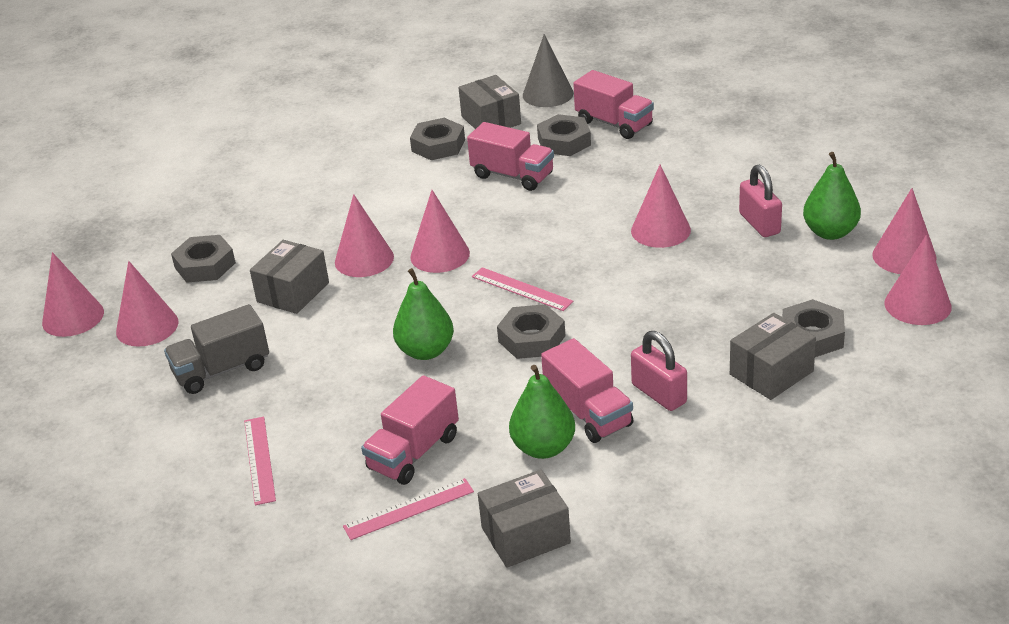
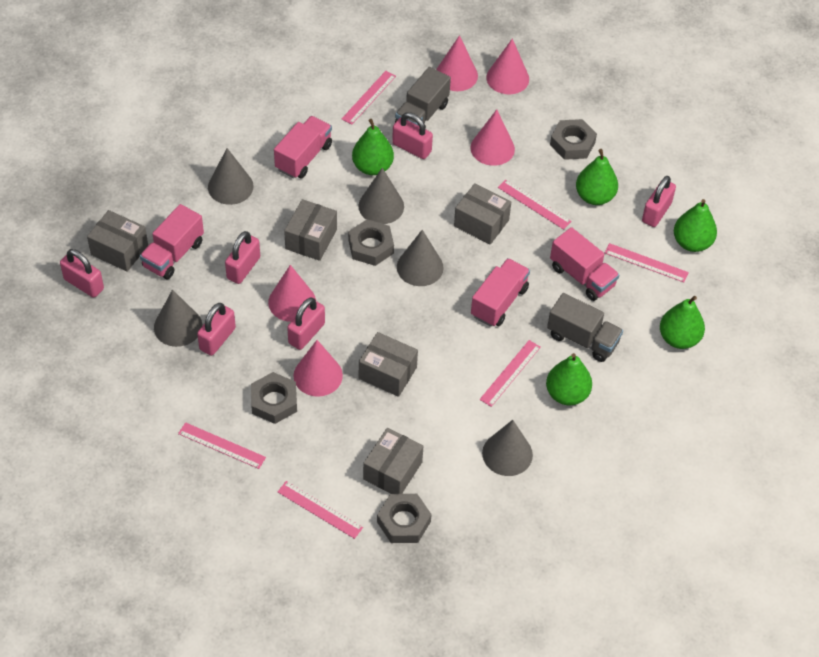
green pear: [393,268,454,360] [509,365,575,459] [803,152,861,240] = 3 -> [352,119,394,175] [546,353,592,405] [576,149,618,205] [660,296,705,349] [674,199,717,252] = 5
grey box: [250,240,329,314] [458,75,521,129] [478,469,571,568] [730,313,816,400] = 4 -> [87,210,148,272] [284,199,337,261] [359,332,418,397] [363,428,423,494] [454,183,511,245] = 5
grey cone: [523,34,574,107] = 1 -> [154,290,202,347] [208,148,254,205] [358,168,404,224] [397,230,444,286] [482,420,533,476] = 5
grey nut: [171,235,236,283] [410,118,465,160] [497,304,566,359] [537,114,591,156] [782,299,845,357] = 5 -> [251,372,297,424] [348,219,394,266] [377,494,432,543] [550,119,597,160] = 4
grey truck: [164,304,269,394] = 1 -> [395,67,451,129] [547,293,623,362] = 2
pink cone: [42,252,104,337] [116,261,179,347] [335,194,394,277] [410,190,470,273] [631,165,691,248] [872,188,937,274] [884,235,952,325] = 7 -> [268,265,316,322] [294,340,343,397] [436,35,478,91] [470,109,515,166] [486,38,529,94] = 5
pink padlock: [631,331,687,411] [739,164,782,237] = 2 -> [60,249,104,298] [197,303,236,356] [225,231,260,284] [287,297,325,350] [392,112,433,159] [642,176,676,227] = 6
pink ruler: [244,417,276,505] [343,478,474,540] [472,267,574,311] = 3 -> [178,422,266,469] [278,481,363,539] [342,71,396,125] [480,340,541,407] [498,180,572,230] [605,243,689,282] = 6

